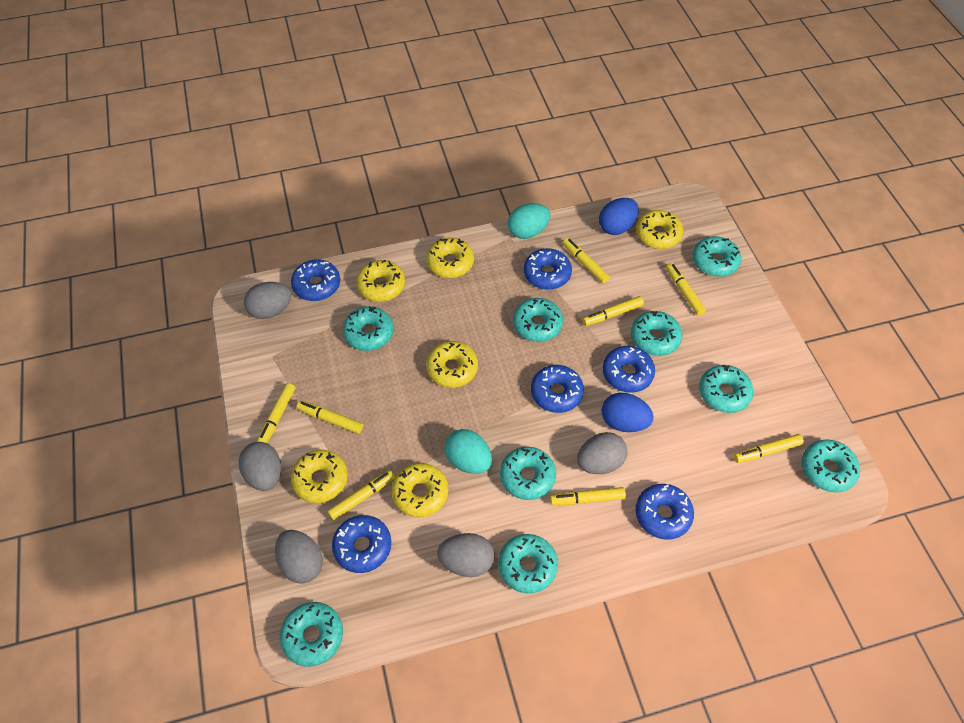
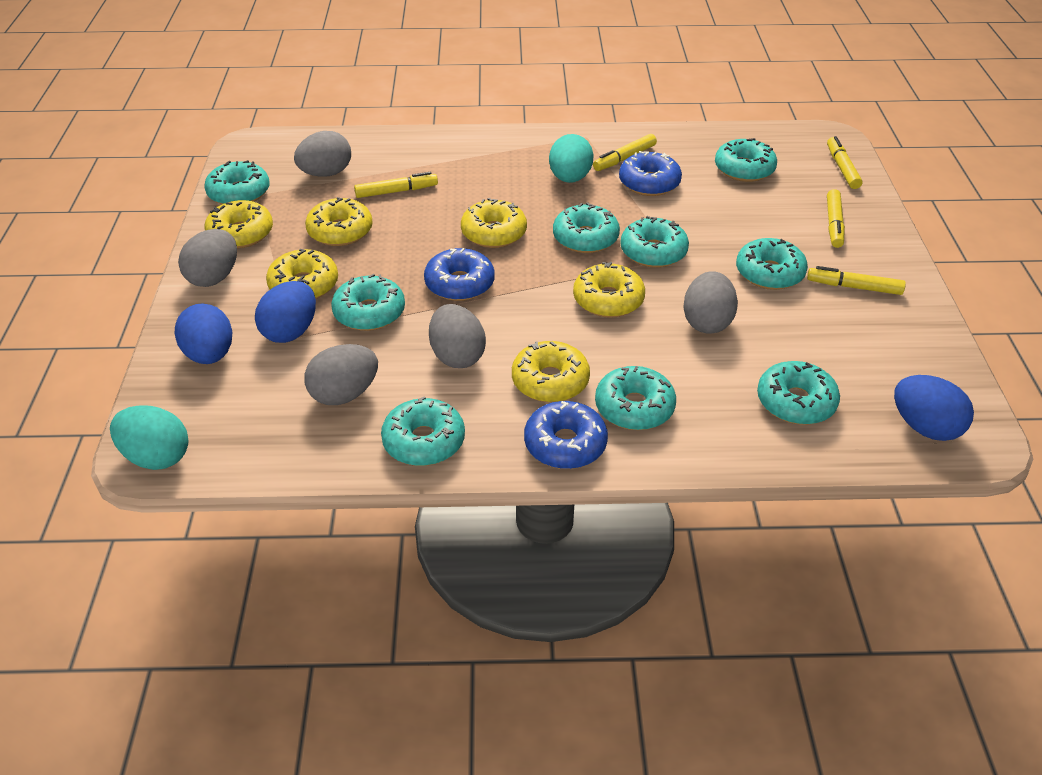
blue donut: [291,259,340,301] [332,515,391,573] [524,248,572,290] [531,365,584,413] [603,346,655,393] [635,484,694,540] = 6 -> [424,248,495,301] [524,401,608,469] [619,151,682,196] = 3
blue egg: [599,198,639,235] [602,393,654,432] = 2 -> [175,304,232,364] [255,281,316,343] [894,375,974,441] = 3
yellow marker: [256,383,296,443] [297,400,363,434] [327,470,395,520] [550,487,626,505] [563,238,610,284] [582,296,644,326] [666,263,706,316] [734,434,804,463] = 8 -> [354,172,438,198] [593,134,657,171] [807,266,906,295] [827,136,862,189] [827,189,845,248] = 5

